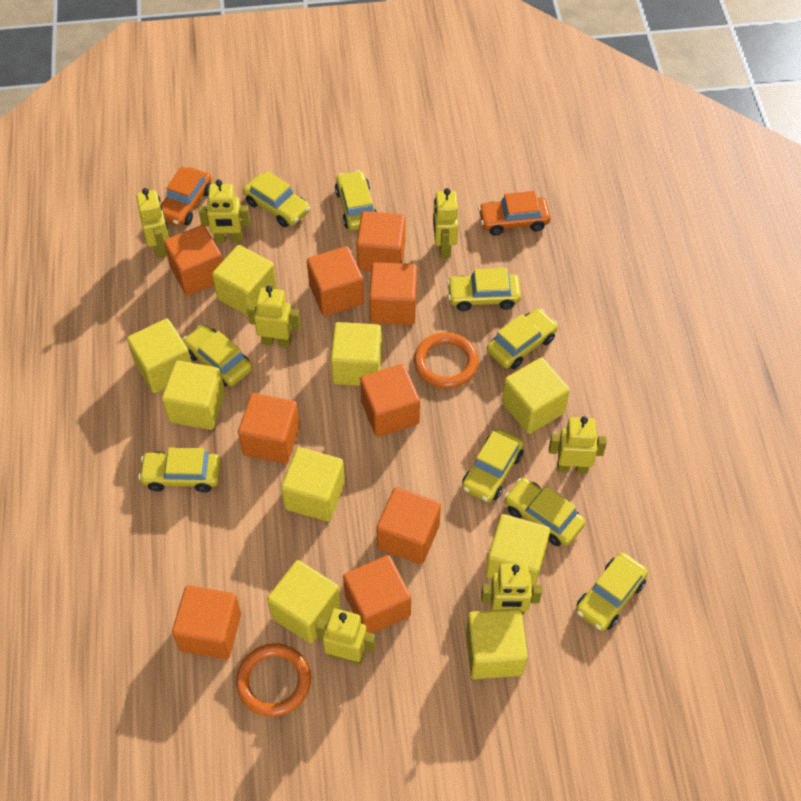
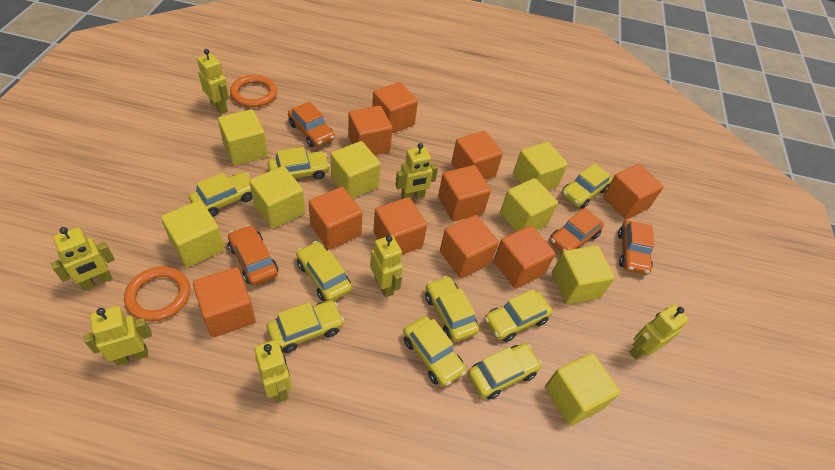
orange car: [161,167,212,226] [478,191,551,236] = 2 -> [228,225,278,286] [288,101,335,147] [549,208,604,252] [618,220,654,275] = 4
orange cube: [164,225,222,296] [172,585,241,660] [238,393,300,464] [307,246,364,316] [343,555,411,634] [357,211,406,272] [360,364,420,437] [369,262,417,325] [376,487,441,564] = 9 -> [193,267,255,337] [309,187,363,250] [348,106,393,155] [372,82,418,133] [373,197,427,255] [438,165,491,222] [440,215,499,278] [451,131,503,180] [493,226,555,289] [603,164,664,220] = 10
yellow cube: [127,318,191,393] [162,360,225,430] [212,245,277,316] [267,560,340,643] [281,447,345,521] [330,322,382,386] [466,608,528,679] [486,514,550,587] [502,358,570,434] = 9 -> [161,200,225,267] [218,109,268,165] [249,166,305,228] [331,141,381,198] [500,178,558,232] [513,142,568,190] [545,353,620,426] [552,246,615,304] = 8

